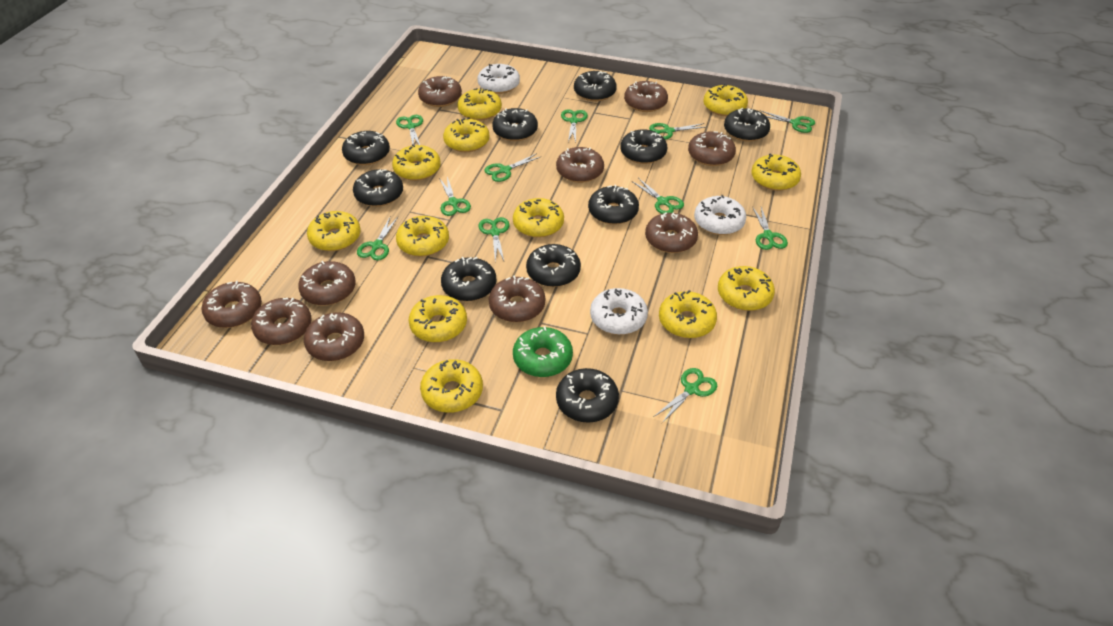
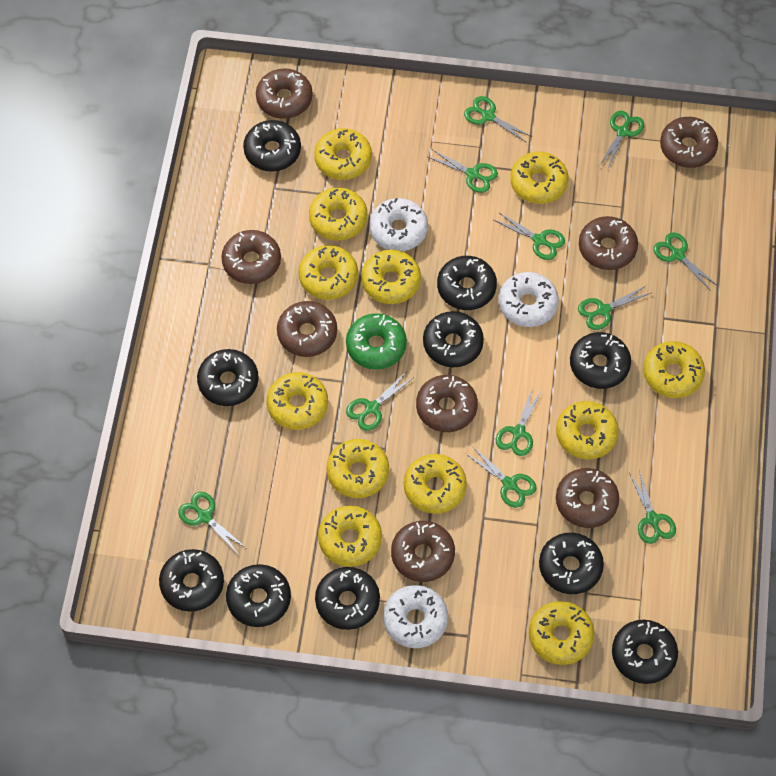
brown donut: [202,281,262,328] [251,298,312,345] [298,261,356,306] [304,312,364,361] [418,76,462,107] [489,276,545,322] [556,147,604,183] [624,81,668,112] [645,213,698,253] [688,131,736,166] = 10 -> [221,230,281,284] [256,68,313,119] [277,301,337,357] [391,521,455,582] [416,375,478,432] [556,468,619,528] [579,216,638,270] [660,117,718,168] = 8

